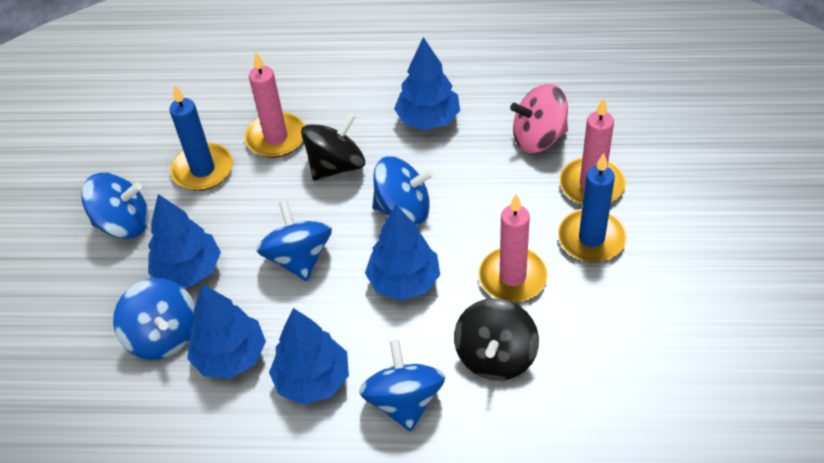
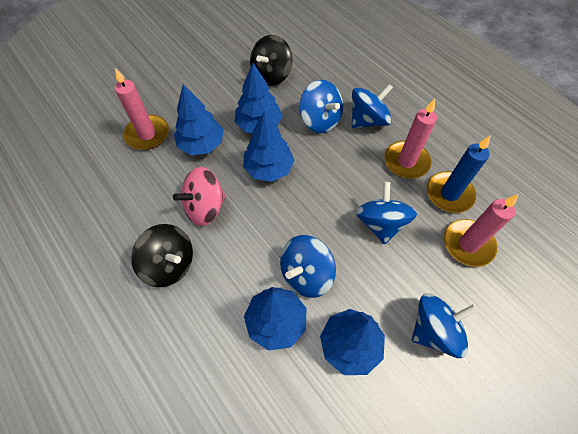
blue candle: [169,84,233,191] [558,153,627,262] = 2 -> [427,135,491,213] = 1

